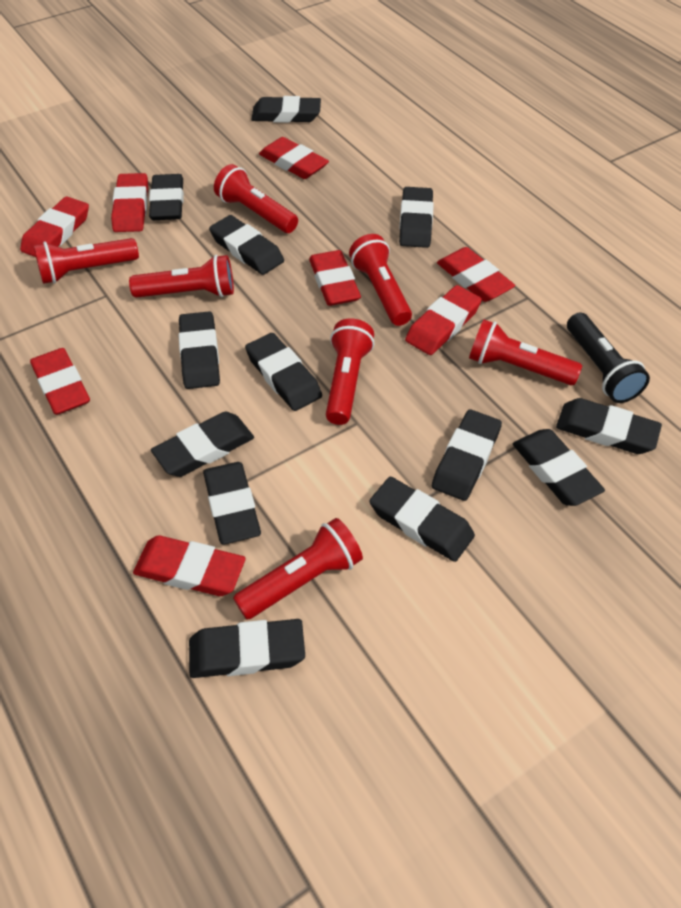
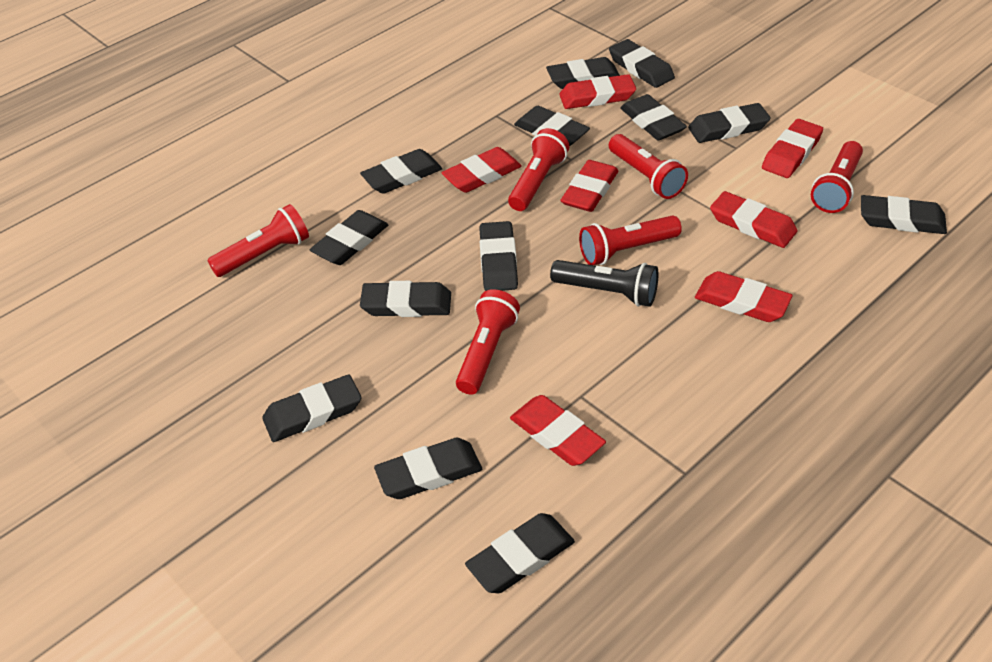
red eraser: [20,196,89,257] [30,348,90,415] [111,173,148,232] [133,535,245,596] [259,137,329,179] [309,250,361,306] [405,285,482,355] [437,247,515,302] = 8 -> [441,147,522,193] [510,395,606,466] [559,74,636,109] [561,160,618,212] [695,271,793,322] [710,191,797,248] [762,119,823,178] = 7
red flashlight: [34,238,139,284] [129,255,234,298] [214,164,298,233] [233,518,363,619] [326,318,375,425] [349,234,412,326] [469,319,582,385] = 7 -> [207,204,309,277] [456,289,520,395] [508,128,570,211] [579,215,682,265] [609,134,688,199] [811,141,863,213] = 6

